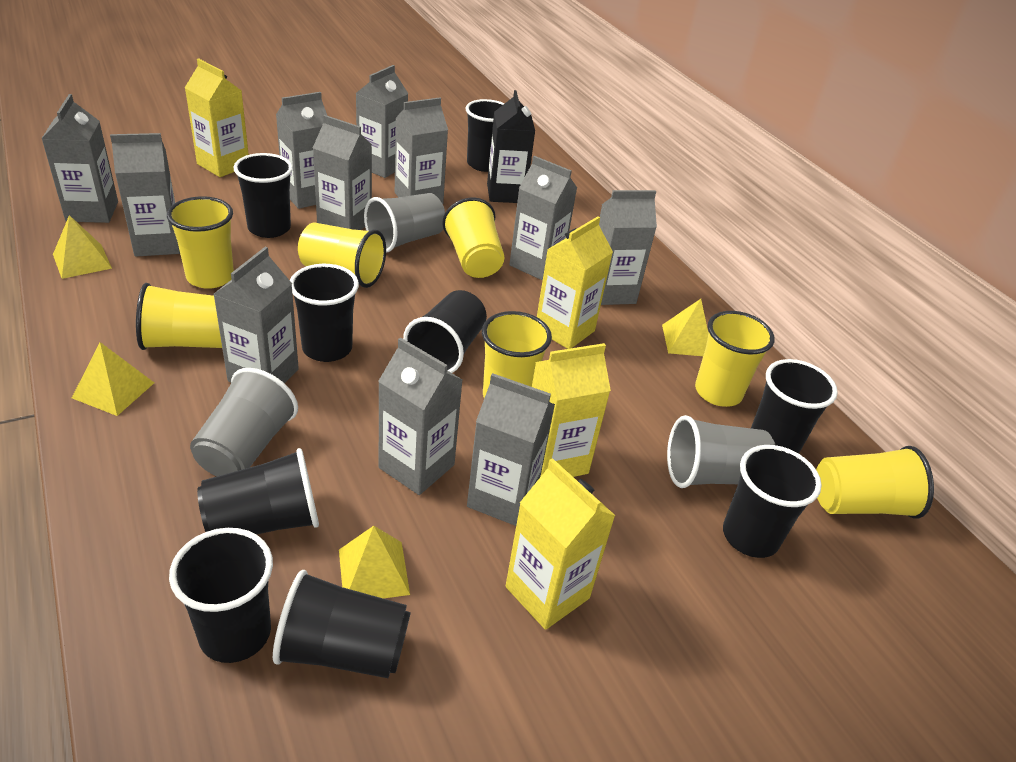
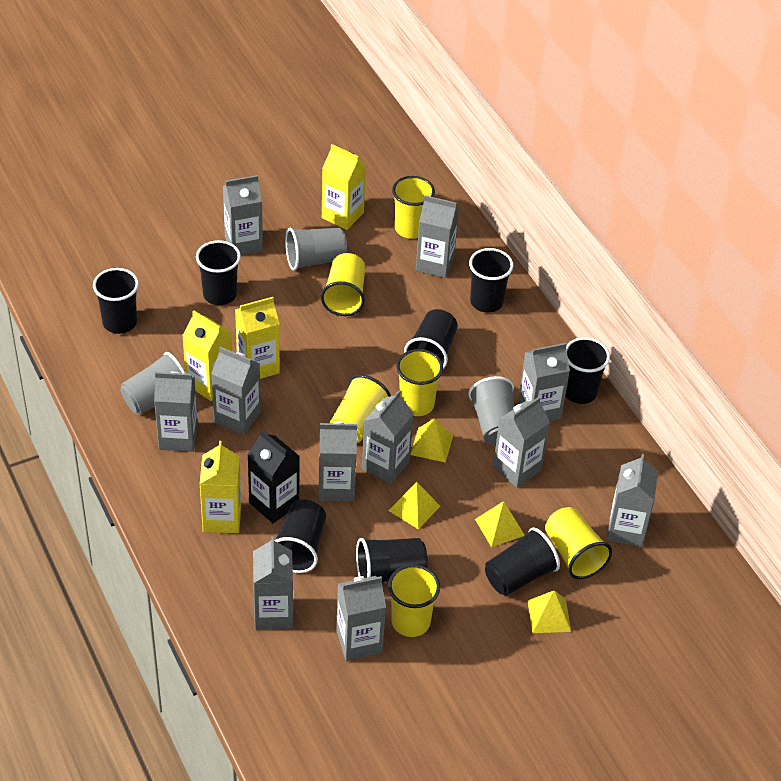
black cup: [169,528,273,663] [197,448,319,535] [233,153,293,238] [273,570,411,678] [290,264,359,362] [403,290,487,373] [466,99,505,172] [723,445,822,558] [751,359,838,453] = 9 -> [93,268,139,334] [196,240,241,305] [275,500,326,573] [356,538,428,583] [404,309,458,369] [469,248,513,313] [485,528,560,596] [565,337,610,404] = 8
yellow cup: [136,283,222,350] [167,196,234,289] [298,223,386,288] [442,197,504,278] [482,311,552,398] [695,311,775,407] [816,446,934,519] = 7 -> [321,253,365,316] [330,375,391,443] [388,564,440,637] [392,176,435,239] [396,349,443,416] [545,507,612,579] = 6

